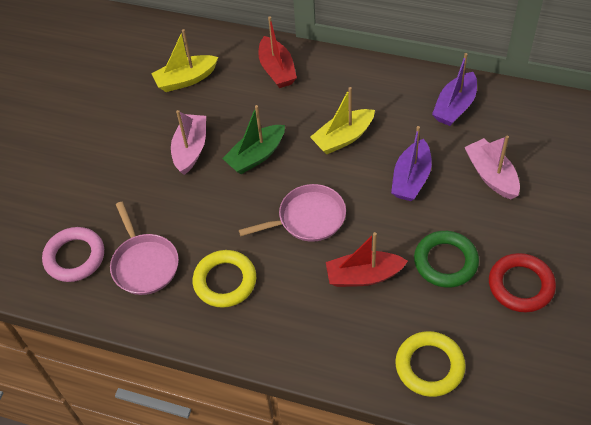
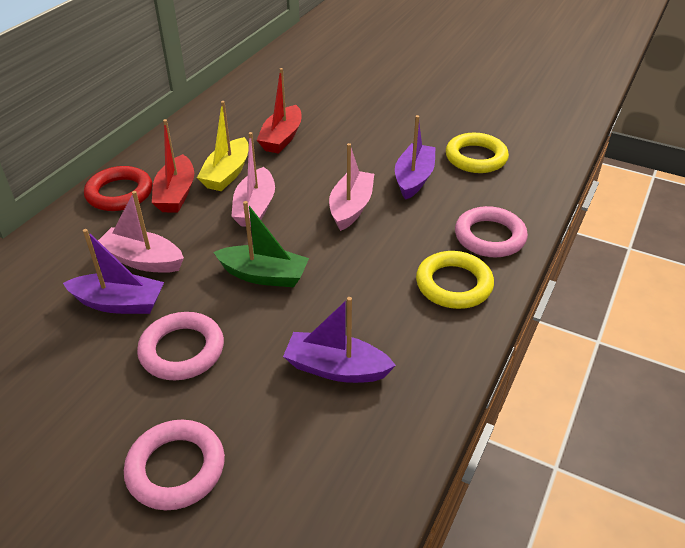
green ring: [414,231,479,288] = 1 -> none = 0
pink boat: [171,110,206,175] [464,135,520,199] = 2 -> [98,191,184,273] [231,132,275,227] [329,143,374,231] = 3
pink pan: [110,202,179,295] [239,184,346,242] = 2 -> none = 0
pink ring: [42,227,104,282] = 1 -> [124,420,225,510] [137,312,224,380] [455,206,528,257] = 3
purple boat: [391,126,432,201] [432,53,477,126] = 2 -> [63,229,164,314] [283,297,396,383] [395,115,436,200] = 3
yellow boat: [151,29,218,92] [310,87,375,154] = 2 -> [197,101,249,191] = 1

